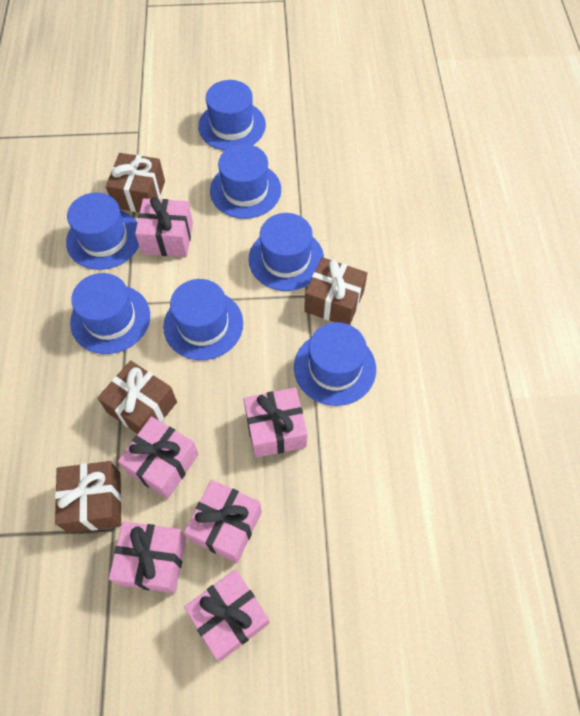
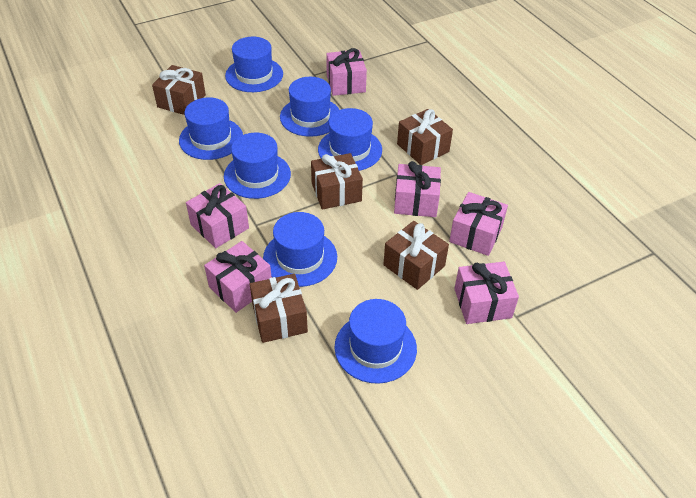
brown gift: [55,461,122,533] [97,360,177,434] [106,153,165,212] [304,257,367,325] = 4 -> [152,65,206,115] [250,274,308,343] [311,153,363,209] [383,221,449,290] [397,109,453,165] = 5

